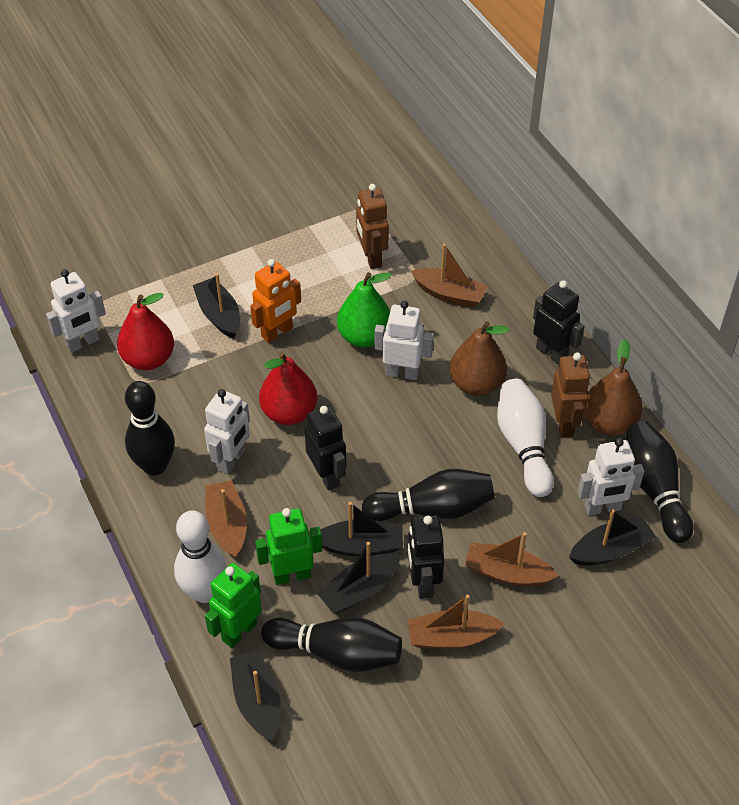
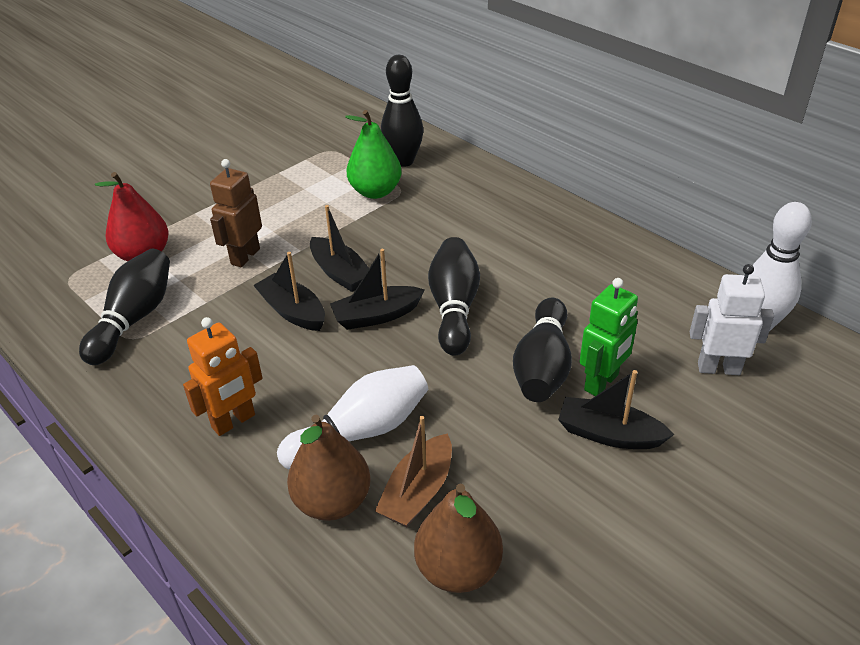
black boat: [193,273,240,339] [230,650,281,741] [317,542,401,614] [320,502,403,556] [569,509,656,565] = 5 -> [253,252,325,331] [310,205,369,292] [330,249,425,330] [558,370,674,449] = 4
black robot: [305,406,346,491] [408,515,444,599] [533,280,585,365] = 3 -> none = 0
brown boat: [205,480,247,558] [408,594,504,649] [411,244,488,308] [465,532,559,587] = 4 -> [375,416,452,527] = 1
brown robot: [356,184,389,269] [551,352,590,438] = 2 -> [210,159,262,268] = 1
green robot: [205,563,262,648] [255,508,322,585] = 2 -> [580,278,638,396] = 1
red pear: [117,293,174,370] [259,352,317,425] = 2 -> [95,172,169,262] = 1
white robot: [46,269,106,353] [204,389,250,474] [374,301,434,380] [577,438,645,516] = 4 -> [690,264,774,375] = 1

